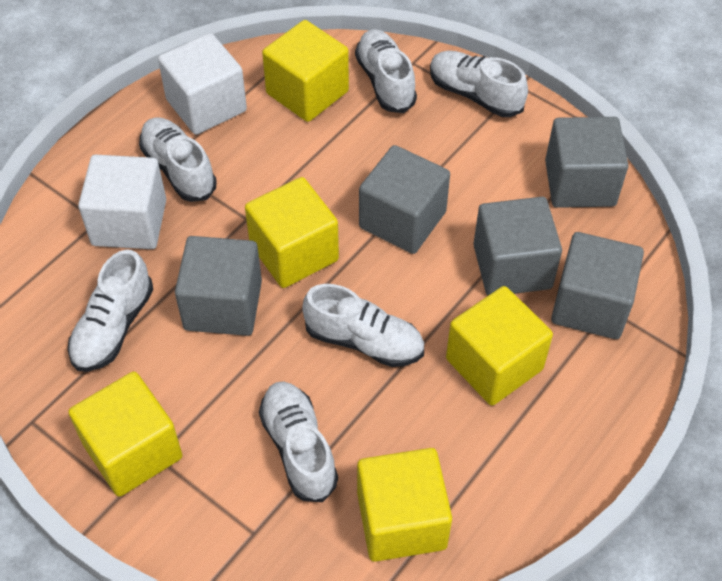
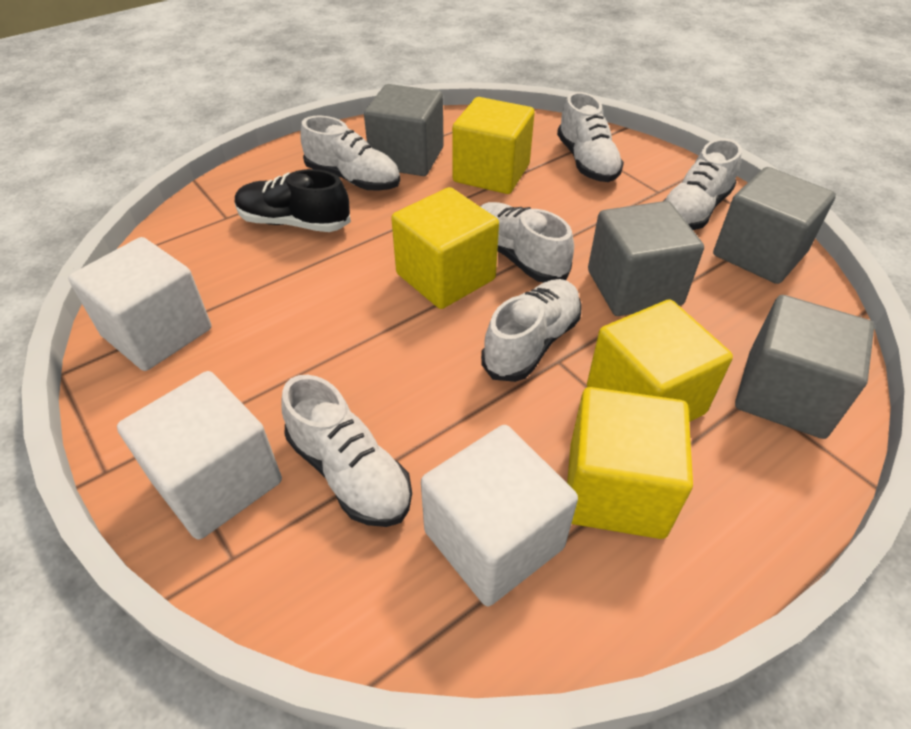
black shoe: none = 0 -> [235,169,351,232] = 1
grey cube: [175,236,262,336] [359,145,450,254] [473,197,562,296] [545,117,629,208] [551,232,644,339] = 5 -> [364,84,444,176] [588,201,704,316] [713,167,836,284] [735,295,874,439] = 4
white cube: [78,155,166,249] [158,33,247,135] = 2 -> [68,237,211,371] [117,371,282,540] [421,425,578,606] = 3
yellow cube: [68,371,182,497] [245,177,339,288] [262,20,349,122] [357,448,452,562] [446,286,553,406] = 5 -> [391,187,499,309] [452,97,535,194] [567,387,693,539] [587,299,733,422] = 4

